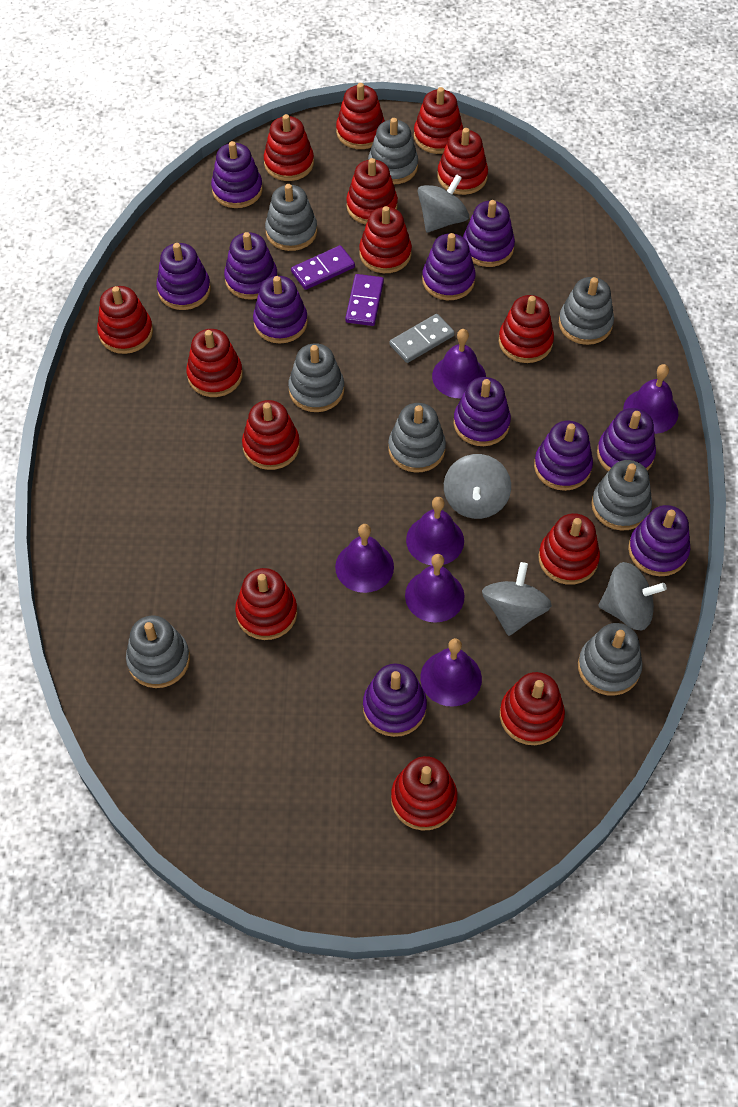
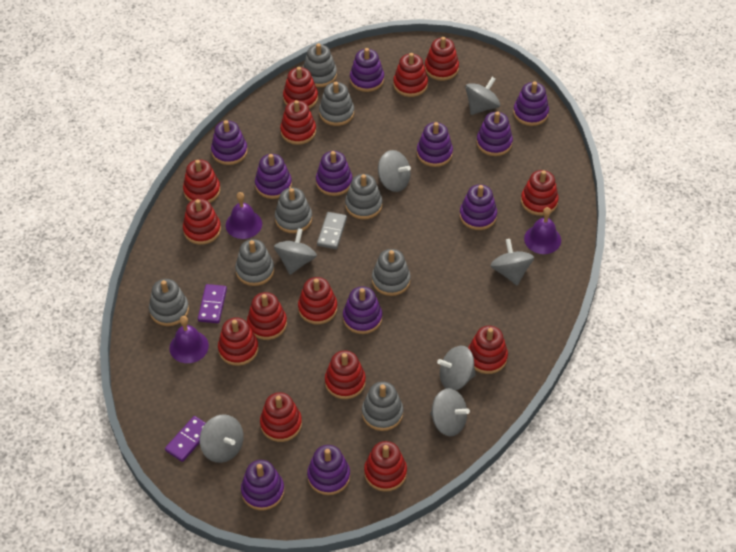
grey spinning top: [417,174,469,233] [444,454,511,519] [482,562,552,636] [598,562,667,631] = 4 -> [200,414,244,463] [274,228,317,275] [378,150,411,192] [430,388,470,436] [437,346,476,390] [465,77,500,115] [491,239,534,285] = 7
purple bell: [335,524,394,593] [405,554,464,623] [406,497,464,565] [420,638,482,707] [432,329,486,398] [623,364,678,434] = 6 -> [169,316,209,363] [226,192,262,239] [524,207,561,254] = 3

